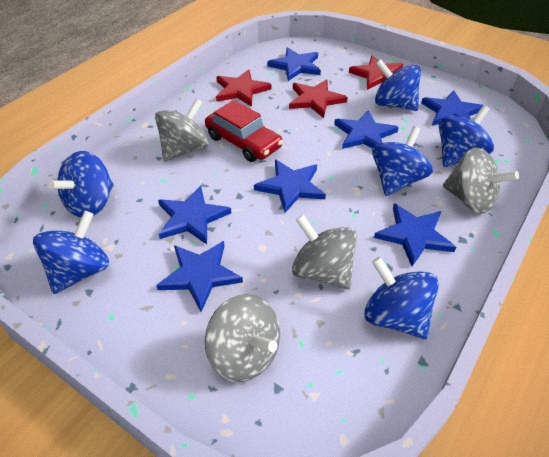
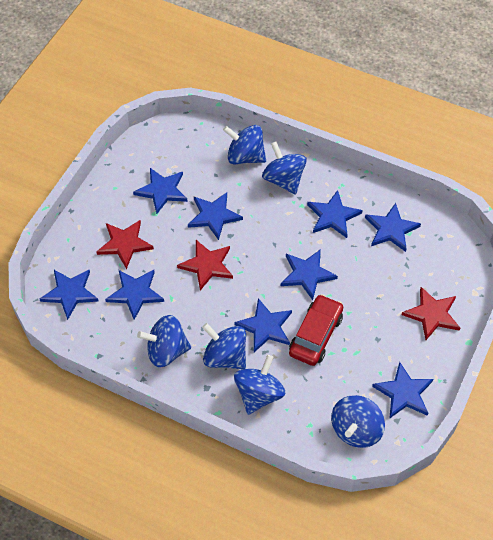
blue star: [156,241,243,312] [158,186,231,244] [254,160,326,213] [267,47,321,81] [334,110,399,149] [374,203,456,266] [421,90,483,125] = 7 -> [40,270,99,320] [105,270,164,320] [133,168,188,214] [188,192,243,240] [234,298,292,352] [281,249,338,300] [307,190,362,238] [365,203,421,252] [372,362,433,419] = 9
grey spinning top: [155,98,209,161] [205,294,280,382] [292,215,357,290] [443,147,519,214] = 4 -> none = 0

